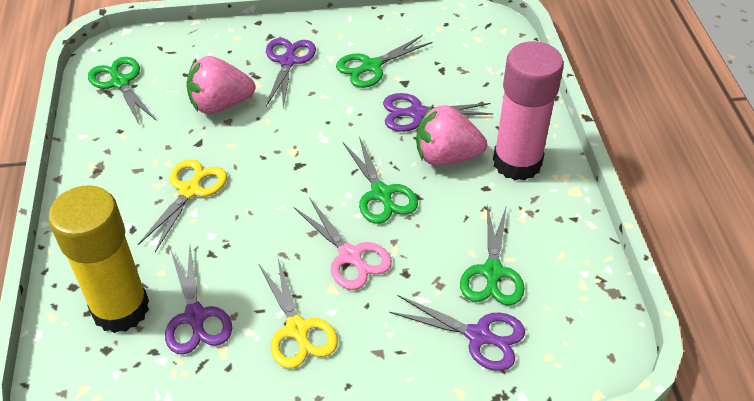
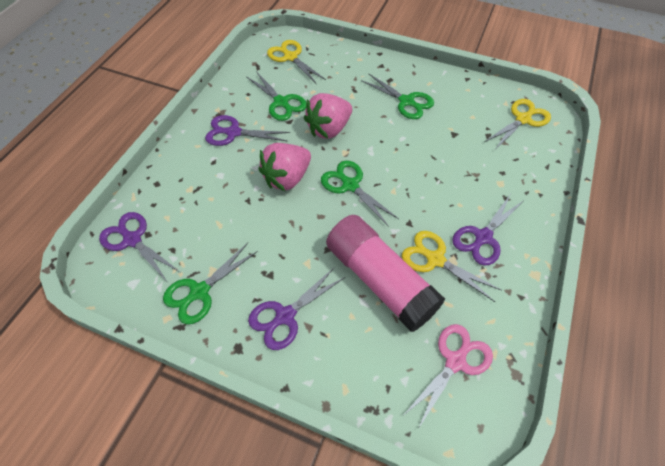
yellow glue stick: [48,185,149,333] = 1 -> none = 0
yellow scissors: [138,159,227,252] [259,259,338,368] = 2 -> [267,40,326,83] [402,231,502,302] [484,99,551,149] = 3

